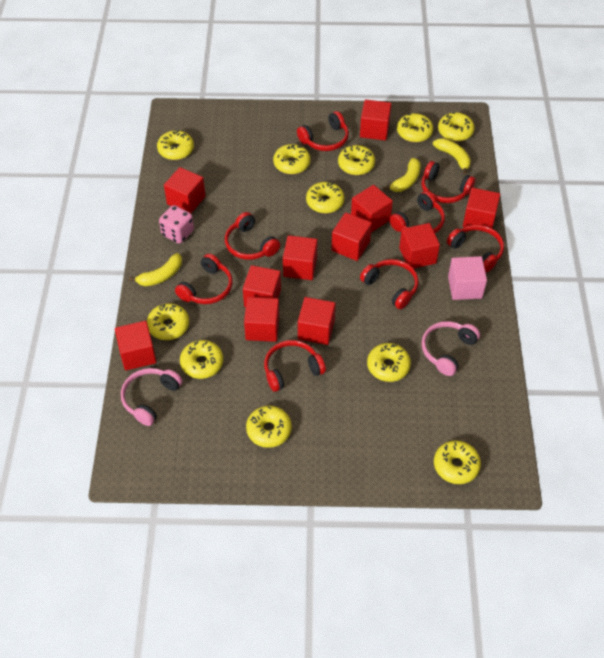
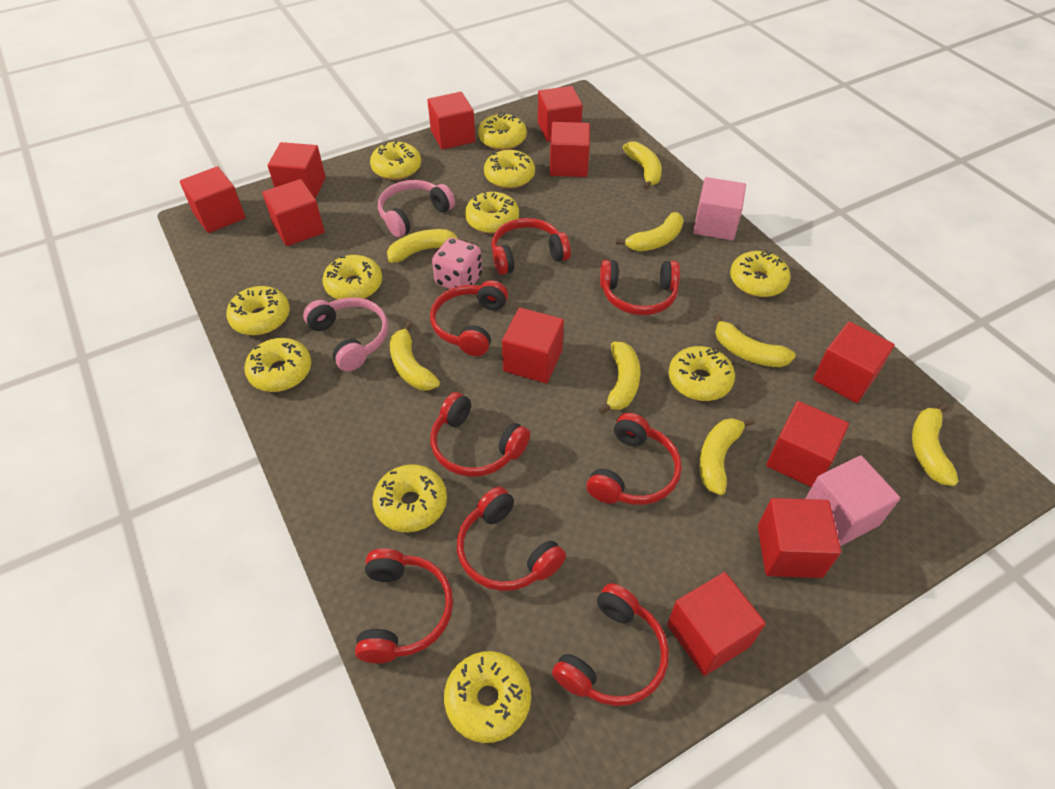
pink cube: [448,256,487,300] = 1 -> [693,177,746,241] [805,455,900,546] = 2
yellow banana: [129,253,182,286] [383,158,421,192] [433,138,471,175] = 3 -> [387,229,467,263] [390,322,440,391] [598,342,641,415] [616,212,684,252] [623,142,662,190] [699,418,754,495] [714,314,796,367] [912,403,959,486] = 8

